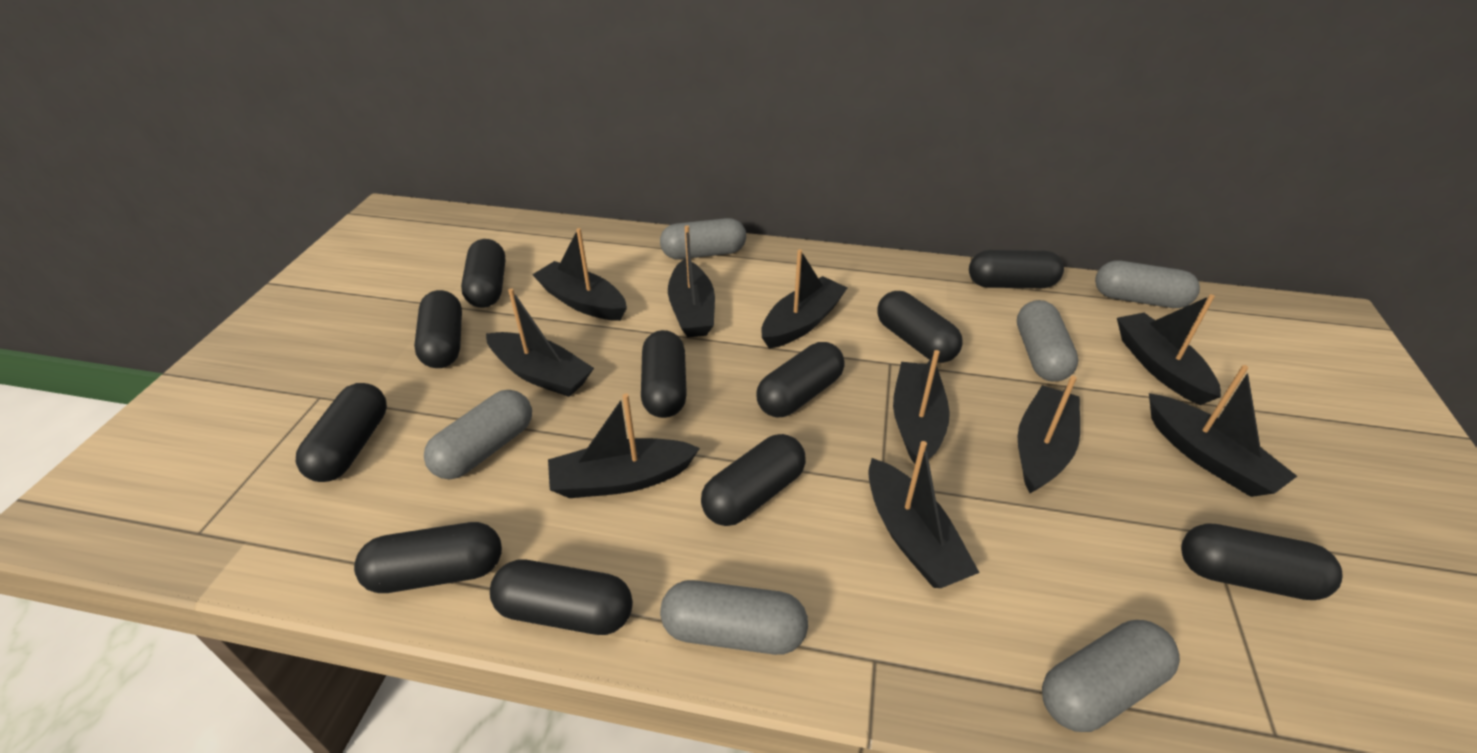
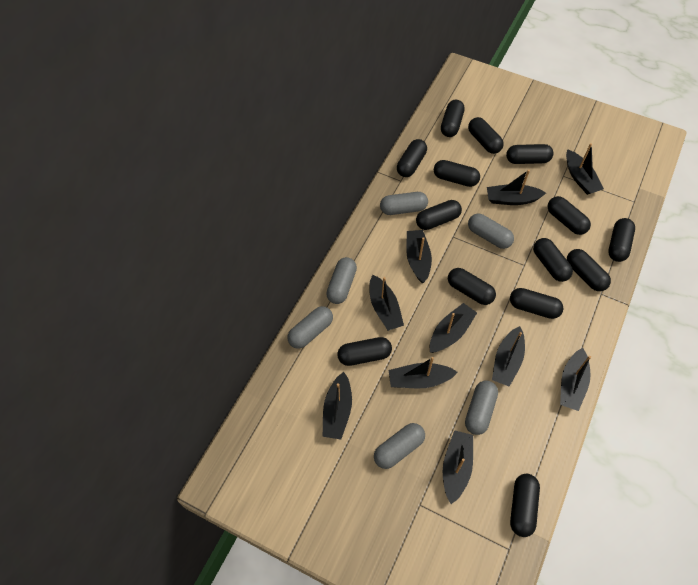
black capsule: [296,383,387,482] [354,522,502,593] [414,290,462,368] [461,239,505,308] [490,560,633,635] [641,330,687,418] [701,434,806,526] [756,342,845,418] [877,291,963,363] [969,250,1064,288] [1181,523,1342,600] = 11 -> [337,337,392,366] [397,139,427,177] [416,200,462,230] [434,160,480,187] [441,100,465,137] [448,268,496,305] [468,117,504,154] [506,144,553,164] [510,288,564,319] [510,474,540,537] [533,238,573,282] [548,196,591,235] [567,249,611,291] [608,218,635,262] = 14

